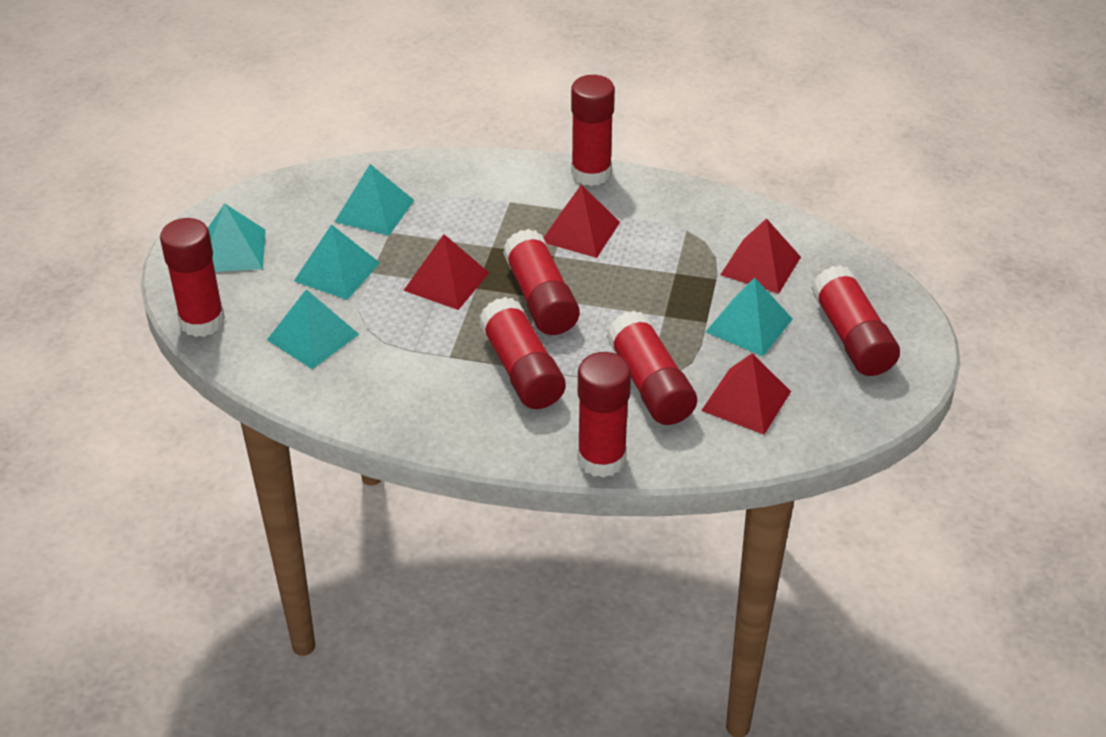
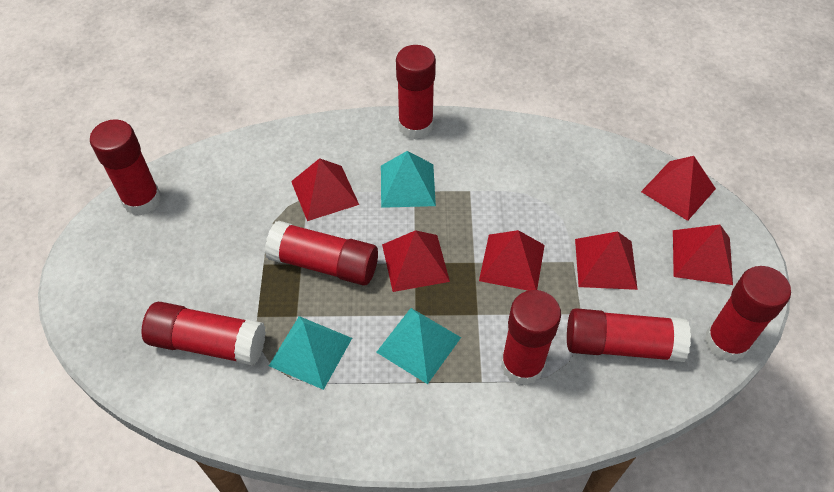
red pyramid: [403,234,489,310] [543,185,620,258] [701,353,791,434] [720,218,801,294] = 4 -> [291,158,359,221] [382,230,450,292] [479,230,545,291] [575,231,638,290] [641,156,716,221] [673,225,733,285] = 6
turquoise pyramid: [208,203,266,272] [267,289,359,369] [294,224,380,300] [335,164,414,236] [706,278,793,356] = 5 -> [269,316,352,390] [376,308,461,384] [381,151,436,208] = 3

